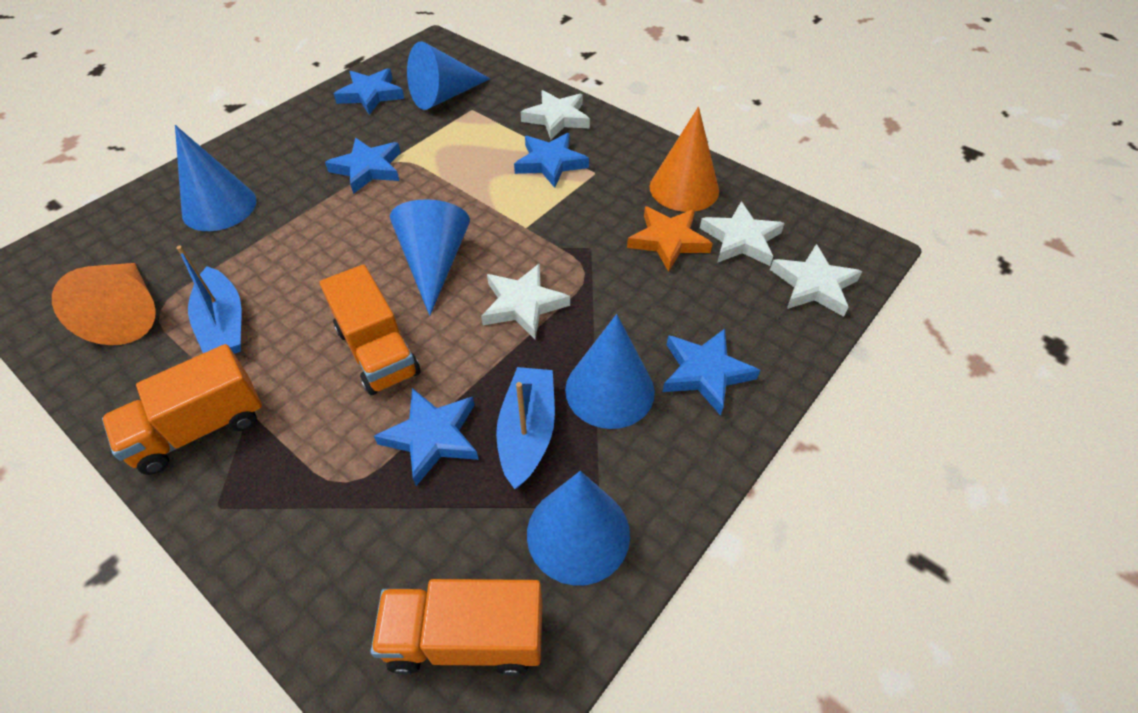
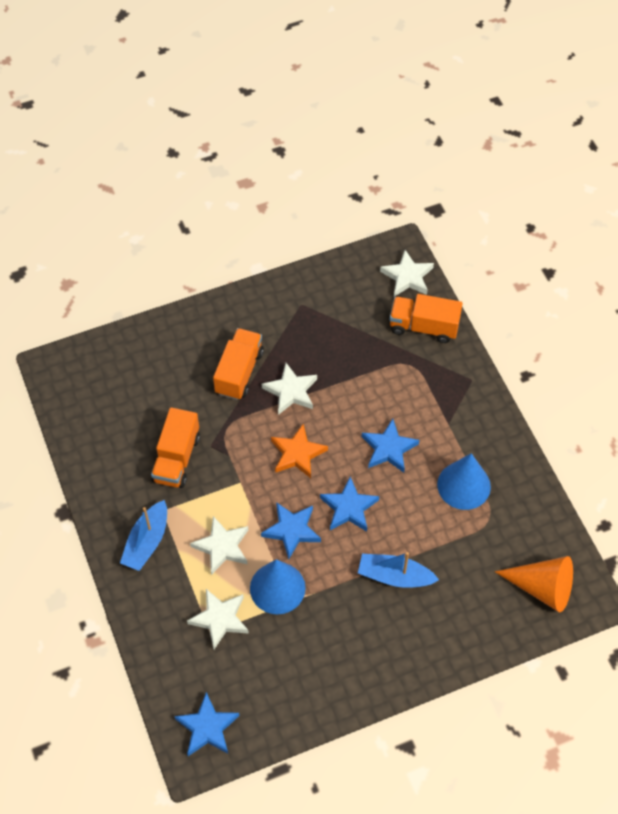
blue cone: [175,125,257,231] [390,199,470,316] [407,41,490,110] [527,471,630,586] [565,314,655,429] = 5 -> [250,559,306,614] [437,453,491,510] = 2
blue star: [325,138,401,194] [334,68,404,115] [374,388,479,486] [514,133,589,188] [663,329,760,416] = 5 -> [174,692,240,756] [261,502,321,559] [320,477,379,531] [362,419,419,473] = 4
orange cone: [52,263,156,345] [650,107,719,212] = 2 -> [495,556,573,612] = 1

